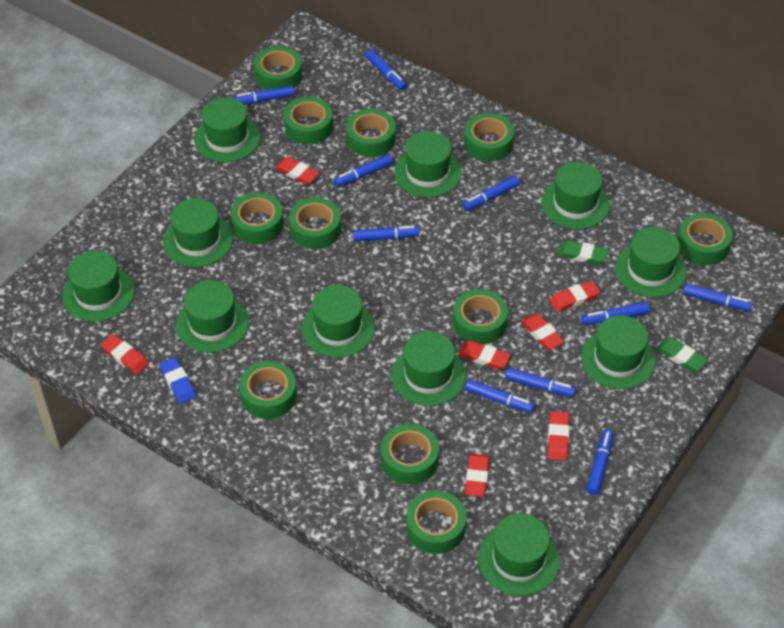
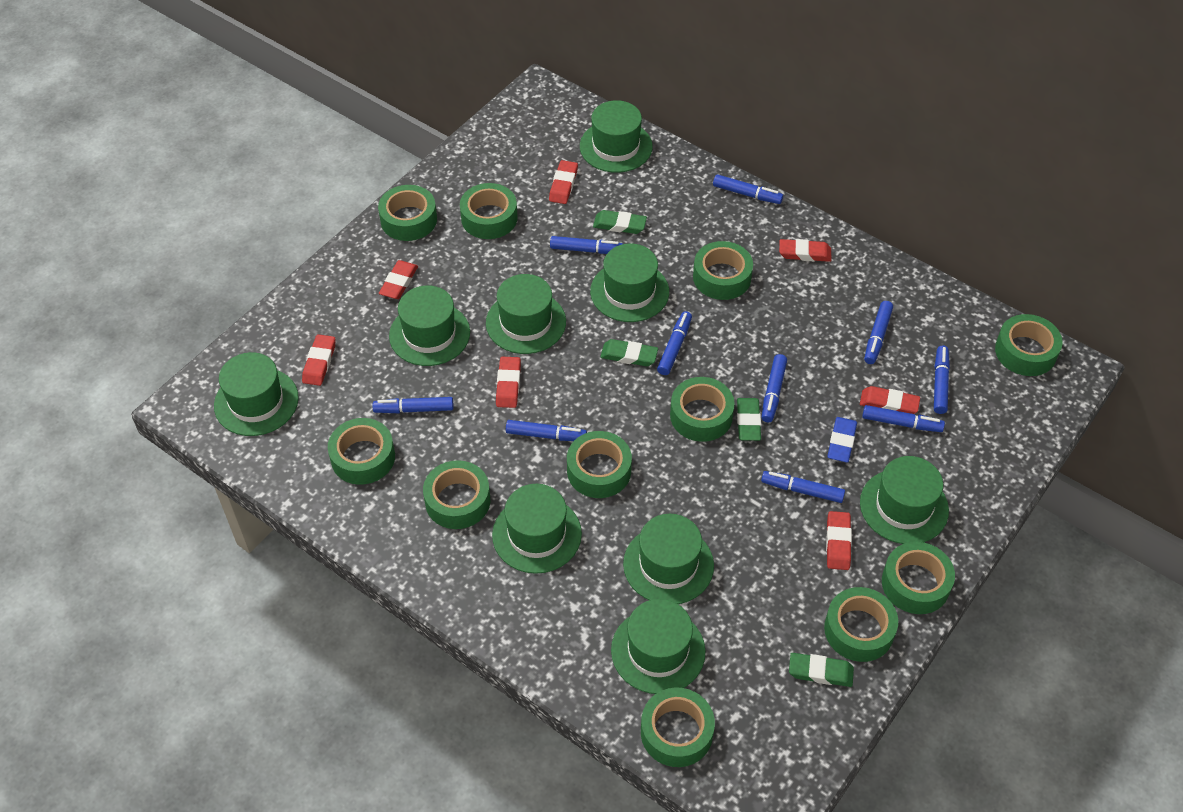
green eraser: [558,240,609,264] [656,337,708,372] = 2 -> [593,210,647,234] [600,339,658,366] [737,398,761,441] [789,653,854,687] = 4
green hat: [62,251,135,322] [163,198,233,267] [176,280,249,353] [194,97,260,162] [302,285,375,358] [391,331,466,406] [394,131,462,198] [478,514,560,596] [541,162,610,229] [581,315,656,389] [615,227,687,298] = 11 -> [214,352,299,436] [389,285,470,366] [486,274,566,354] [492,484,582,574] [580,100,653,173] [590,244,669,322] [611,599,706,694] [623,514,714,604] [860,456,949,544] = 9

